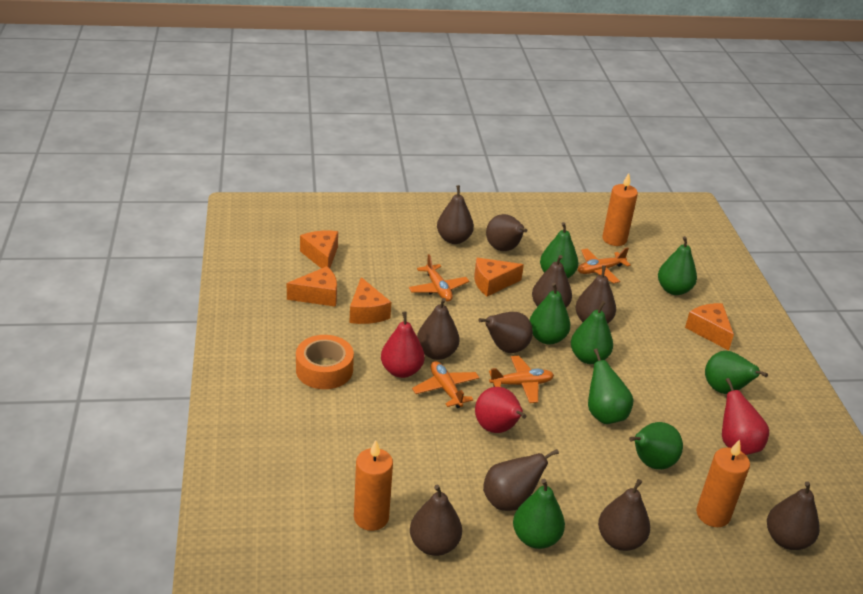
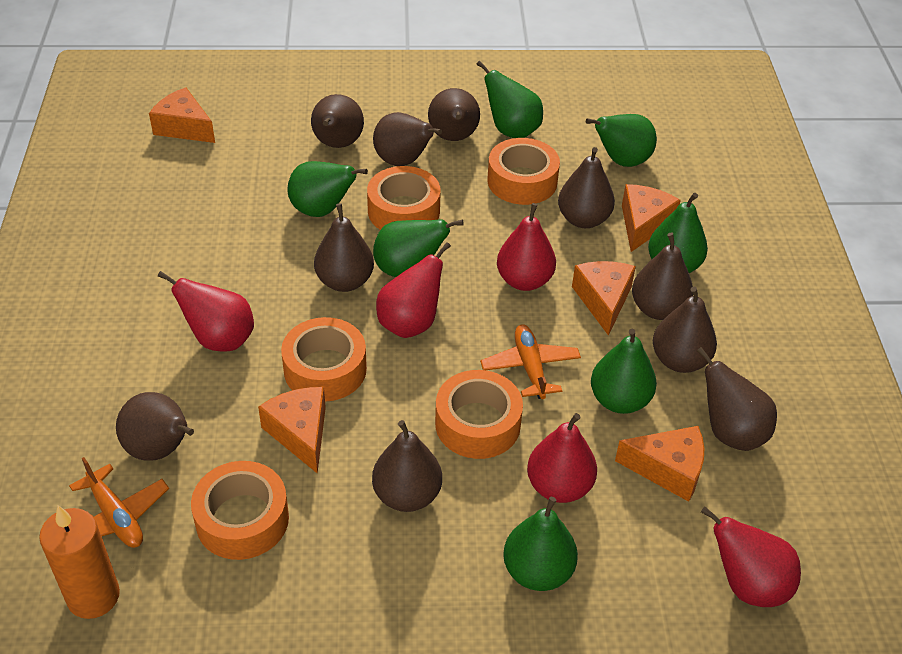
green pear: [513,479,565,549] [529,283,571,345] [540,222,578,278] [571,301,613,364] [588,348,633,424] [629,422,683,470] [658,236,697,295] [705,351,768,394] = 8 -> [287,161,368,217] [373,219,464,277] [476,61,543,138] [503,497,578,591] [586,114,657,167] [591,329,657,414] [648,193,708,273] = 7
orange candle: [354,440,393,531] [602,173,638,246] [696,439,750,527] = 3 -> [39,506,120,619] = 1
orange plane: [409,254,469,302] [412,361,479,408] [489,356,554,403] [578,247,631,283] = 4 -> [69,457,169,548] [480,324,581,399] = 2
orange tape: [296,335,354,389] = 1 -> [191,461,289,560] [281,317,367,402] [367,166,441,230] [435,370,523,459] [487,138,560,205] = 5
red pear: [381,312,425,378] [475,387,526,433] [722,378,769,455] = 3 -> [158,271,254,351] [376,242,451,338] [497,203,556,291] [527,413,597,503] [701,506,801,607] = 5

